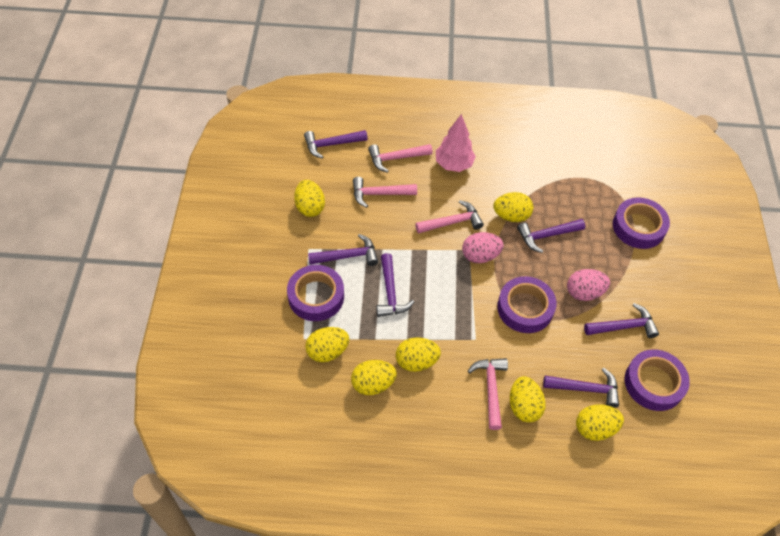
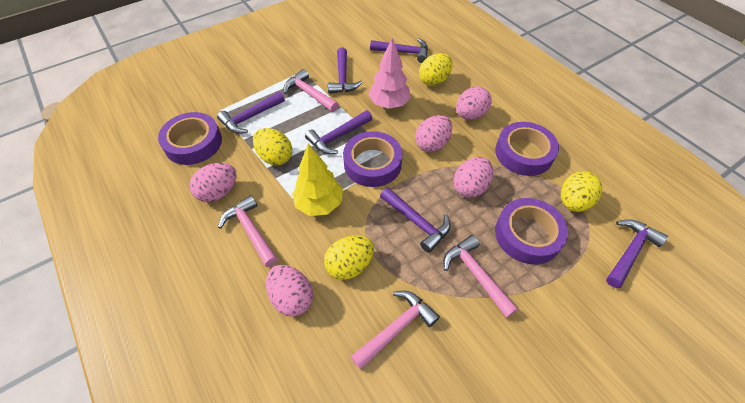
pink egg: [462,232,504,263] [567,269,610,301] = 2 -> [190,163,237,202] [266,265,313,317] [415,115,452,152] [453,157,493,198] [456,86,492,120] = 5
yellow egg: [294,180,325,217] [305,327,349,362] [351,360,397,395] [396,337,441,372] [493,192,533,222] [510,376,546,423] [576,404,624,441] = 7 -> [253,128,292,166] [324,235,374,280] [419,53,453,86] [561,171,602,212] = 4
yellow tree: none = 0 -> [292,144,343,216] = 1

